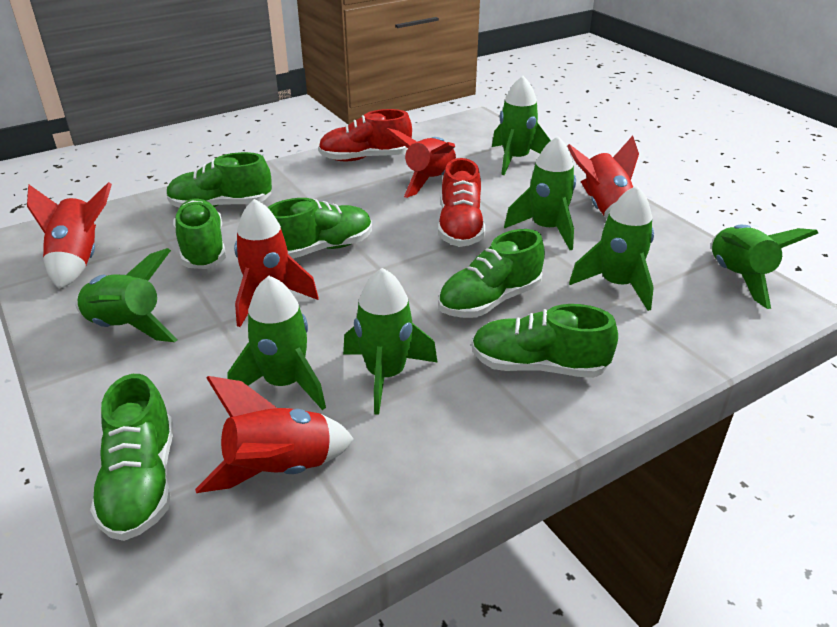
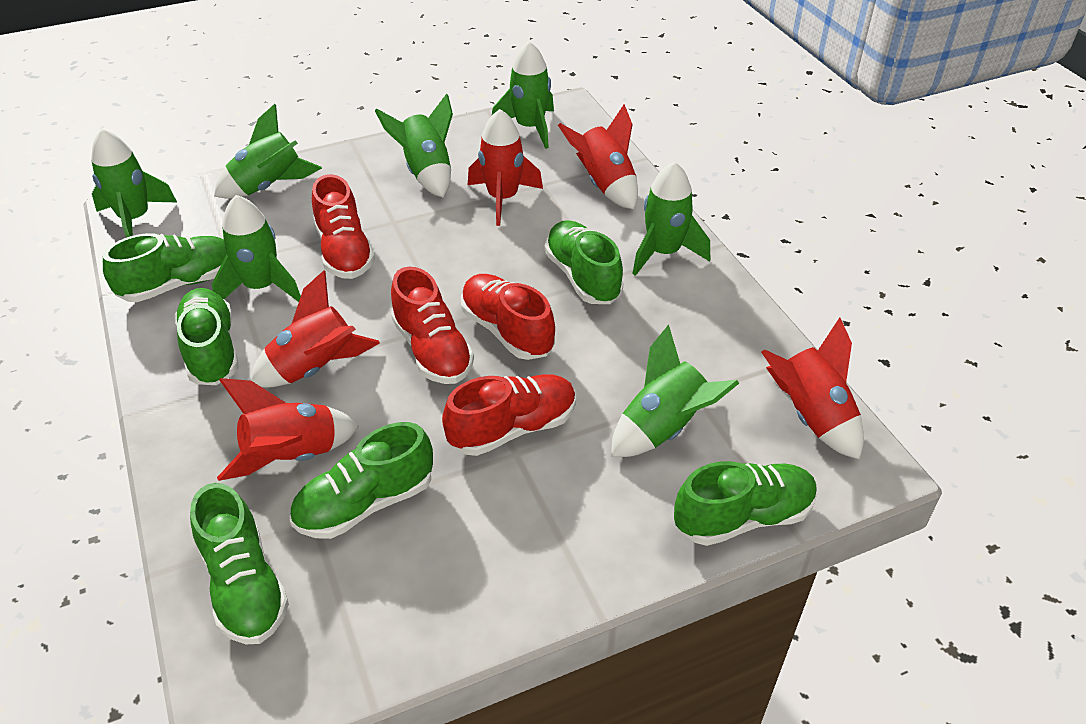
red shoe: [318,109,412,161] [438,158,485,247] = 2 -> [312,174,375,279] [391,266,474,384] [442,374,576,456] [461,274,555,360] = 4

